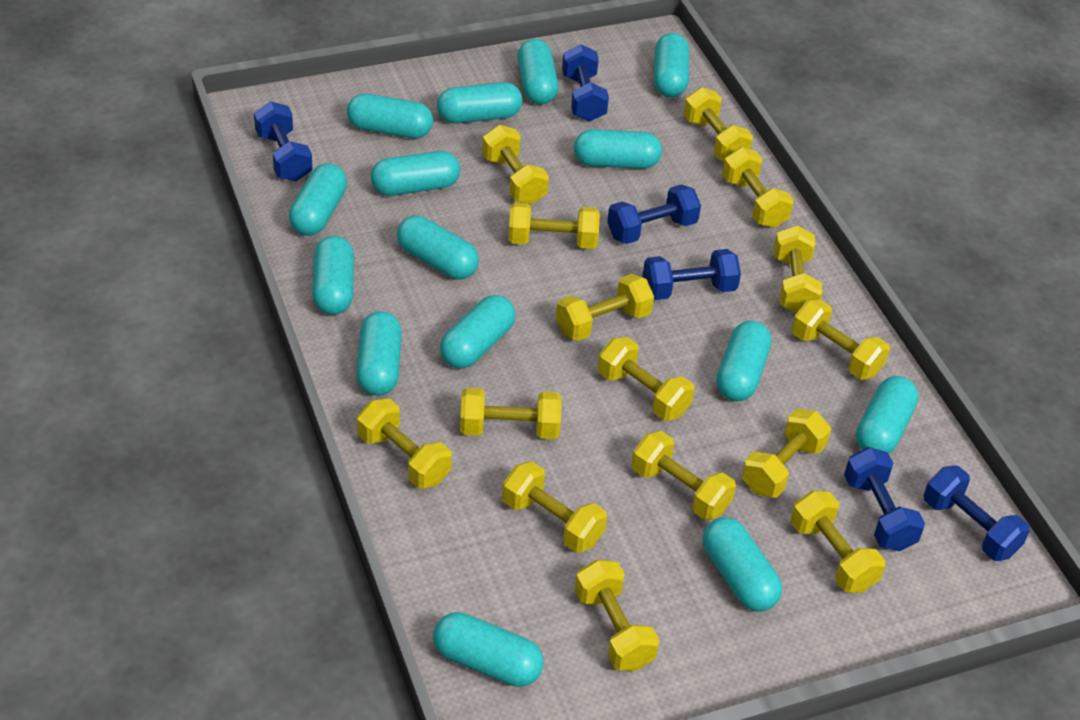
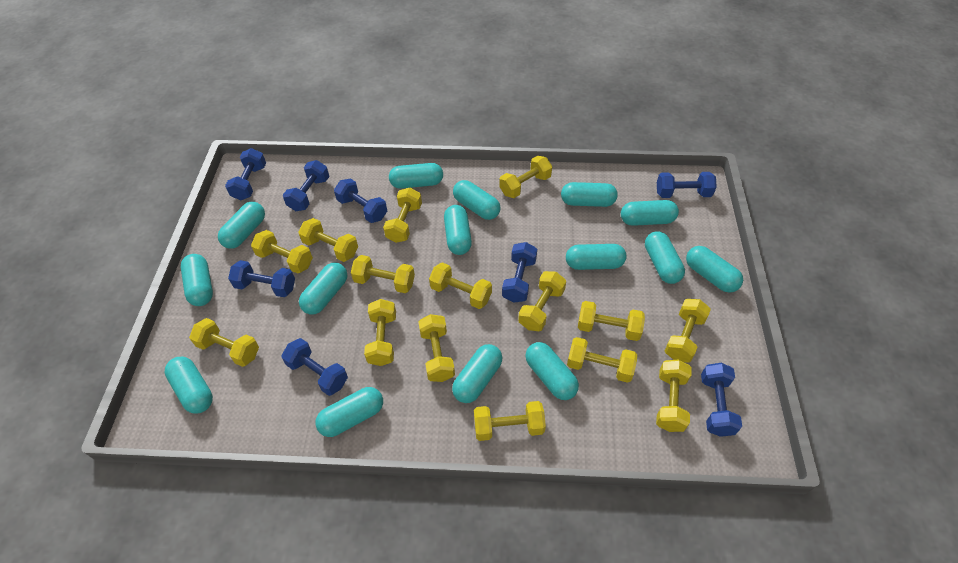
blue dumbbell: [254,101,313,181] [562,44,609,122] [607,185,701,244] [643,249,741,300] [844,447,925,551] [923,466,1030,561] = 6 -> [225,148,266,200] [228,260,295,297] [281,338,348,396] [283,160,329,211] [334,178,387,223] [502,242,537,303] [657,172,717,198] [701,363,742,437] = 8

